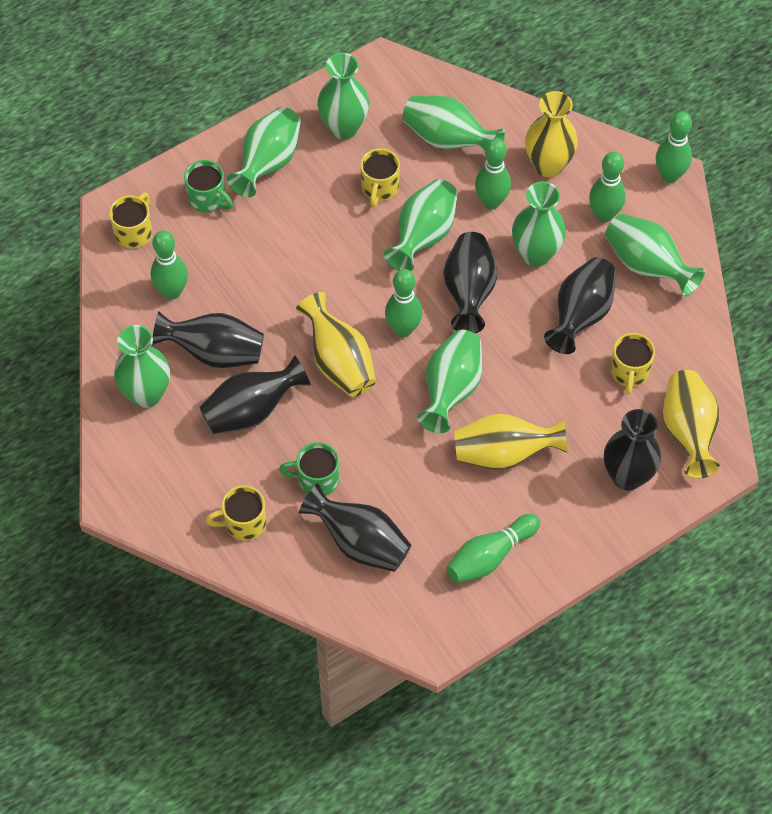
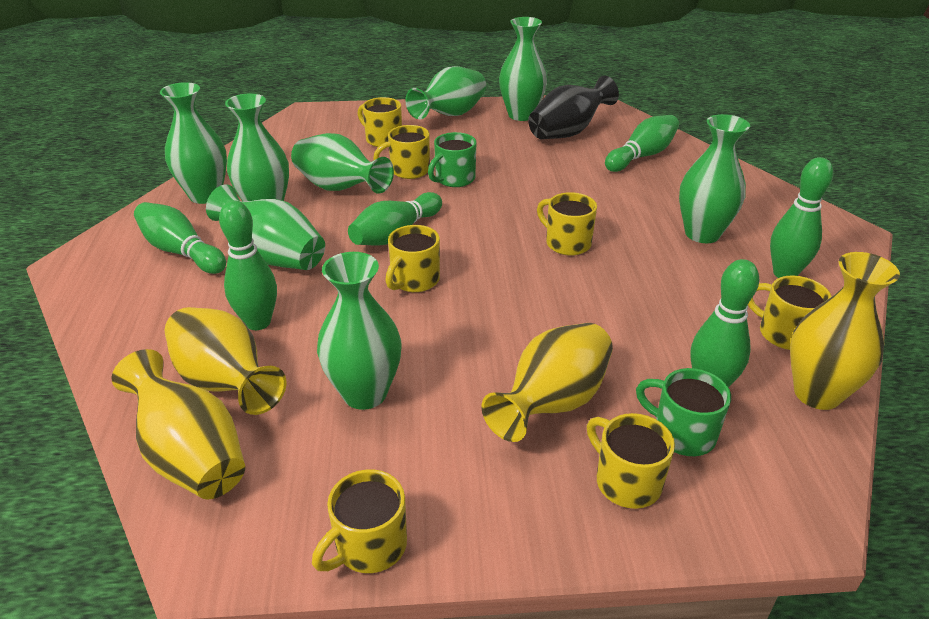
black vase: [152,312,264,368] [199,355,311,434] [299,483,411,572] [443,232,498,333] [544,257,616,354] [604,409,661,491] = 6 -> [528,76,619,139] = 1
yellow mug: [109,192,152,248] [205,485,266,541] [360,148,400,207] [610,333,655,395] = 4 -> [312,470,407,573] [358,97,402,147] [373,125,430,179] [385,225,440,292] [537,192,597,256] [587,413,675,509] [748,276,832,350] = 7

